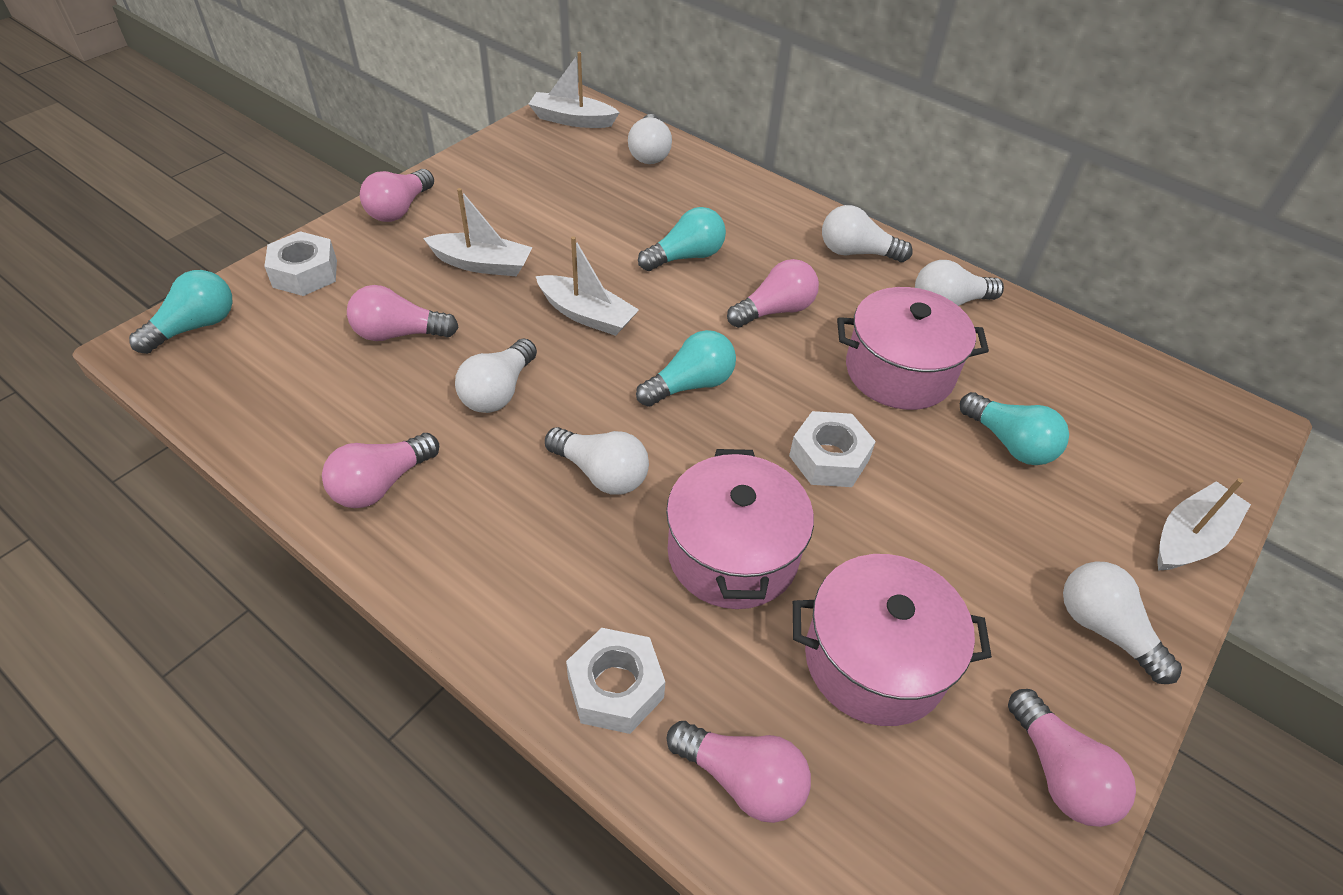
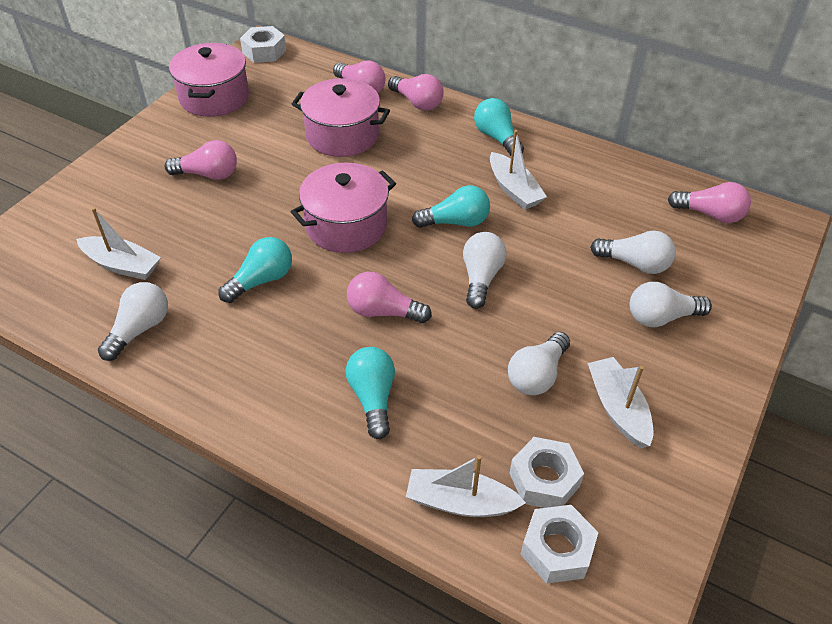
pink light bulb: [322,433,439,508] [347,285,459,341] [360,169,434,222] [667,721,811,823] [727,259,819,328] [1008,689,1136,827] = 6 -> [165,140,237,180] [333,60,386,93] [347,272,432,323] [388,74,444,111] [668,182,751,223] = 5
white light bulb: [455,339,537,413] [545,427,649,495] [628,114,672,164] [822,205,913,262] [915,260,1004,306] [1063,561,1182,684] = 6 -> [98,282,168,361] [463,232,507,309] [508,332,570,395] [590,230,676,274] [629,282,712,327] = 5

